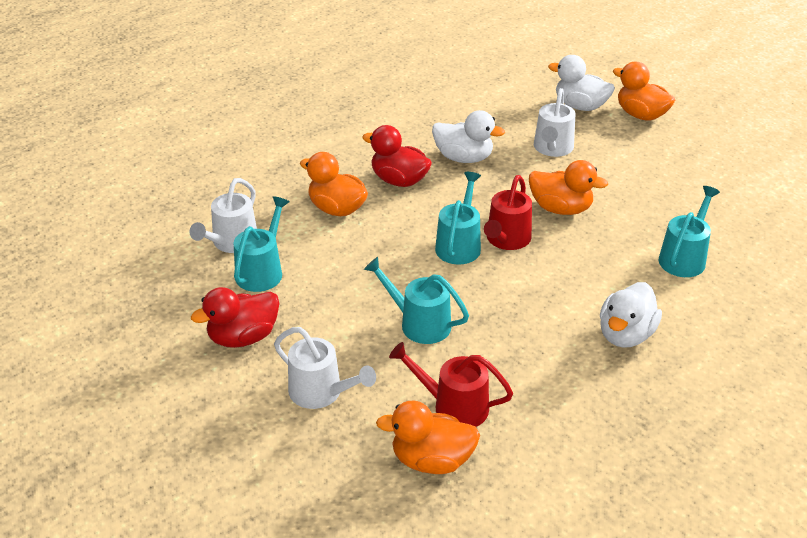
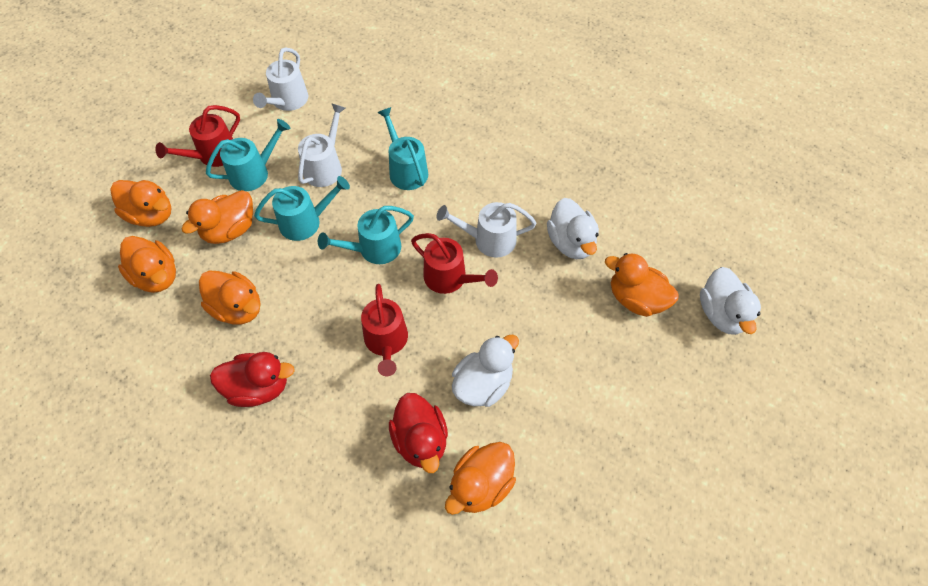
orange duck: [300,152,368,216] [376,400,480,474] [529,160,608,215] [613,62,675,121] = 4 -> [111,180,171,227] [118,236,176,293] [182,190,253,244] [199,270,260,325] [445,442,516,515] [605,253,679,317] = 6
red watering can: [389,342,513,427] [484,175,532,250] = 2 -> [155,105,240,167] [361,284,408,376] [411,233,498,294] = 3

